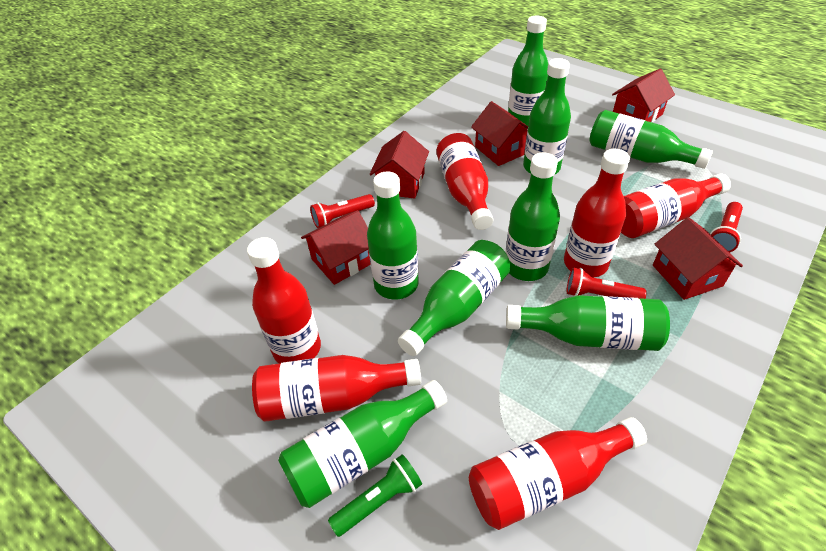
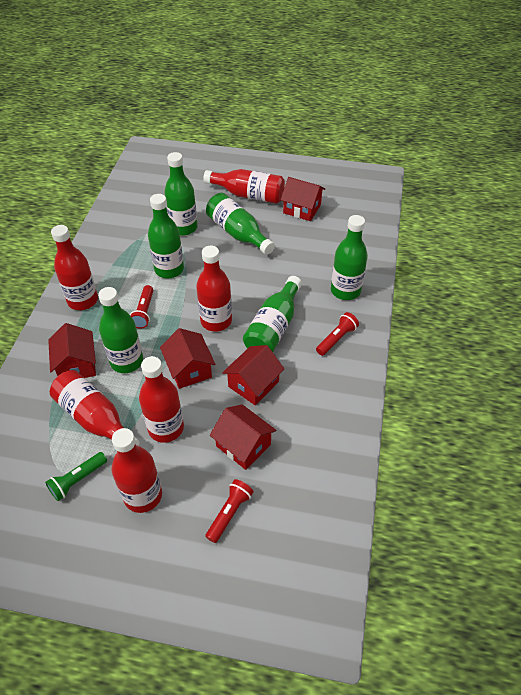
green bottle: [278,380,447,508] [367,171,419,299] [398,240,511,356] [506,153,560,281] [506,295,670,351] [508,16,548,126] [523,58,571,175] [589,110,713,169] = 8 -> [98,287,143,373] [148,194,184,278] [164,152,198,236] [206,193,275,255] [243,276,302,352] [331,215,368,300] = 6

